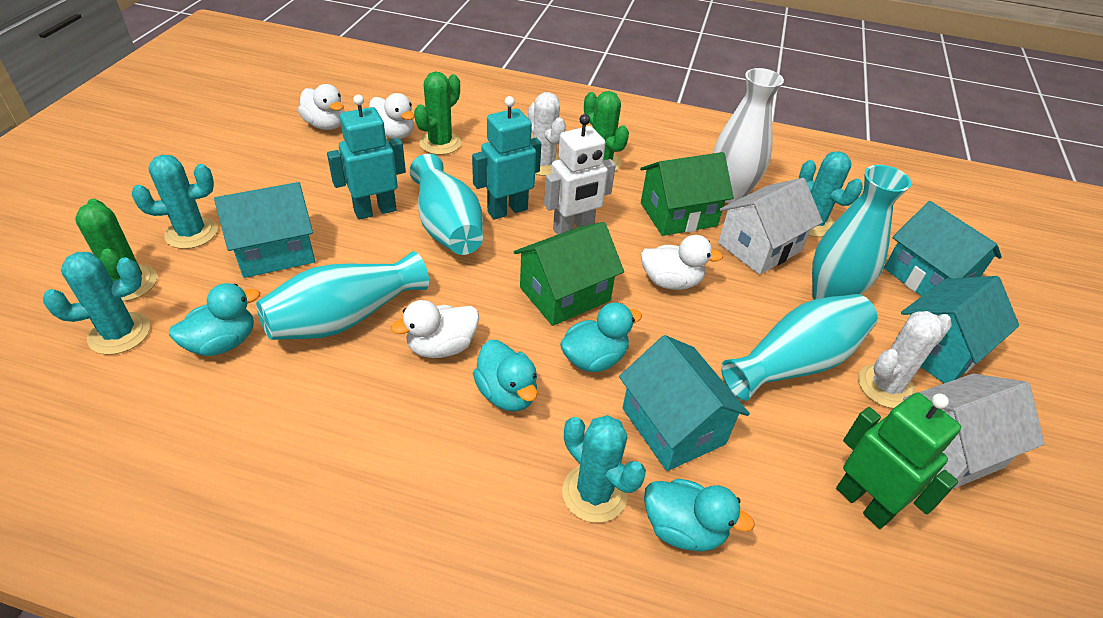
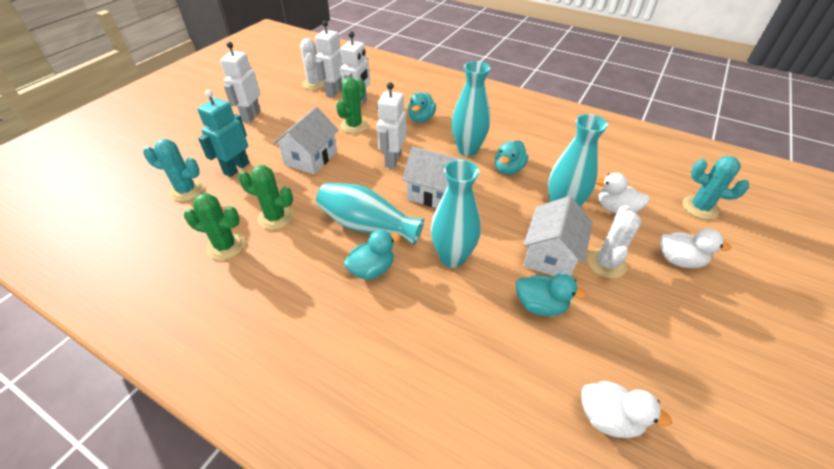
green house: [514,222,624,326] [640,152,734,236] = 2 -> none = 0
green robot: [836,392,961,529] = 1 -> none = 0
turquoise cactus: [43,252,150,355] [132,155,218,249] [562,415,646,523] [799,151,863,237] = 4 -> [143,139,204,202] [682,156,749,219] = 2
turquoise house: [214,182,315,278] [619,335,750,471] [884,201,1002,296] [892,276,1019,383] = 4 -> none = 0
turquoise robot: [327,94,406,220] [472,96,541,220] = 2 -> [197,90,249,177] = 1
white duck: [298,84,345,130] [369,93,415,139] [391,300,479,358] [641,235,723,290] = 4 -> [581,381,672,438] [596,173,650,213] [660,228,731,268] = 3
white house: [718,178,823,275] [903,374,1045,489] = 2 -> [273,107,339,175] [402,147,463,208] [523,196,593,276] = 3
white robot: [544,114,616,235] = 1 -> [220,42,261,123] [315,21,344,98] [340,32,370,107] [377,82,406,169] = 4
white vase: [713,68,784,204] = 1 -> none = 0

